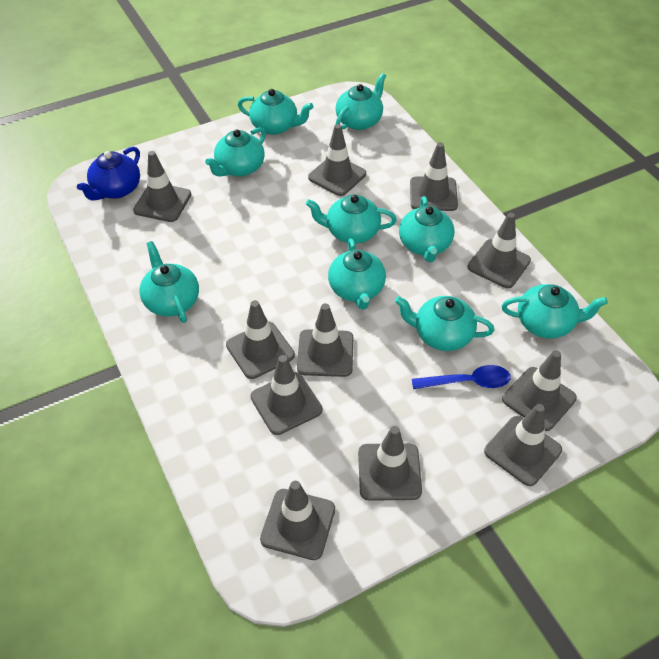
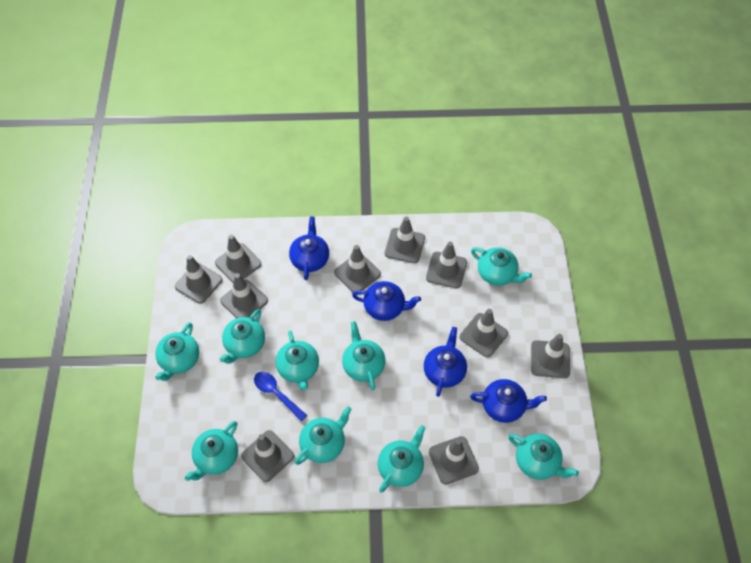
blue teapot: [77,147,140,201] = 1 -> [289,216,329,280] [352,281,421,321] [424,327,467,397] [470,379,547,423] = 4
grey traffic cone: [133,151,191,222] [226,300,295,379] [251,355,322,435] [260,481,335,560] [297,303,353,377] [308,124,366,196] [358,426,422,501] [410,142,458,211] [467,213,531,288] [484,404,562,486] [502,350,577,431] = 11 -> [175,255,222,304] [215,235,261,283] [220,273,268,319] [241,430,294,482] [334,245,381,292] [385,217,425,263] [426,242,467,288] [429,436,479,485] [460,309,508,357] [531,334,570,378] = 10

